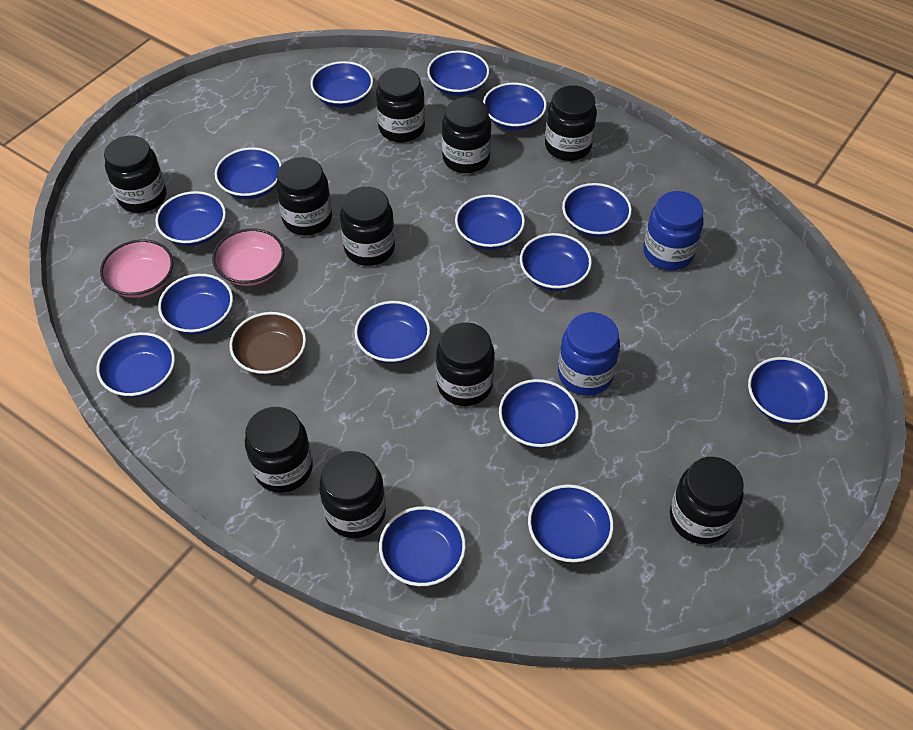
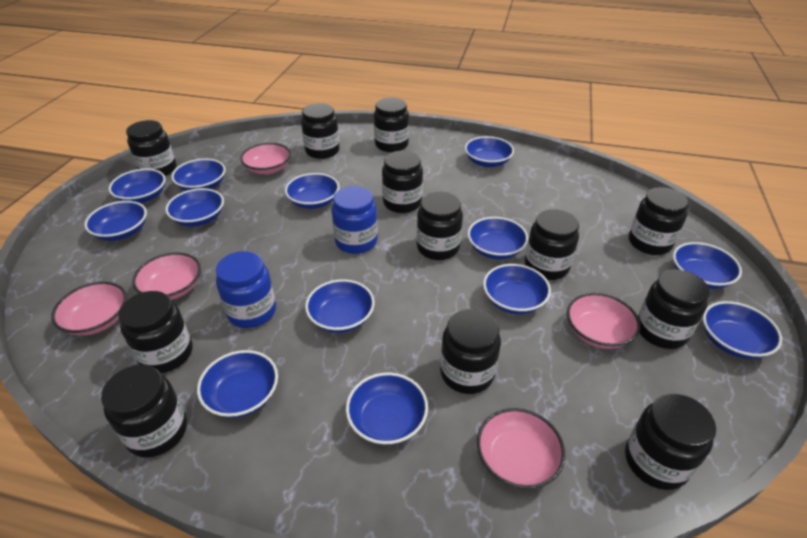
black jar: [104,135,167,213] [245,407,313,493] [276,157,332,235] [319,451,386,538] [340,187,395,266] [376,68,425,143] [436,322,495,406] [442,97,491,173] [545,85,597,161] [670,457,744,544] = 10 -> [101,365,187,457] [118,291,193,373] [126,120,176,176] [301,103,340,159] [374,98,409,152] [382,151,423,213] [417,192,463,260] [440,309,501,394] [525,209,579,280] [625,393,716,490] [629,187,689,255] [638,269,710,349] = 12
blue bowl: [96,332,175,397] [155,191,226,246] [158,274,233,334] [215,147,282,199] [310,61,373,108] [354,301,430,364] [379,506,466,586] [427,50,489,96] [455,195,525,250] [483,83,547,130] [499,379,579,448] [520,233,592,291] [528,484,614,562] [562,183,632,237] [748,357,828,424] = 15 -> [84,201,147,241] [109,169,166,203] [165,188,224,226] [172,158,226,191] [197,350,278,418] [285,173,339,209] [305,279,374,333] [346,372,428,445] [465,136,514,167] [468,217,528,259] [483,264,551,314] [673,242,742,289] [703,301,782,359] = 13
brown bowl: [229,312,306,375] = 1 -> none = 0
pink bowl: [100,240,173,298] [212,228,285,286] = 2 -> [51,282,127,336] [132,252,201,300] [240,143,291,174] [477,408,565,489] [567,293,640,349] = 5

